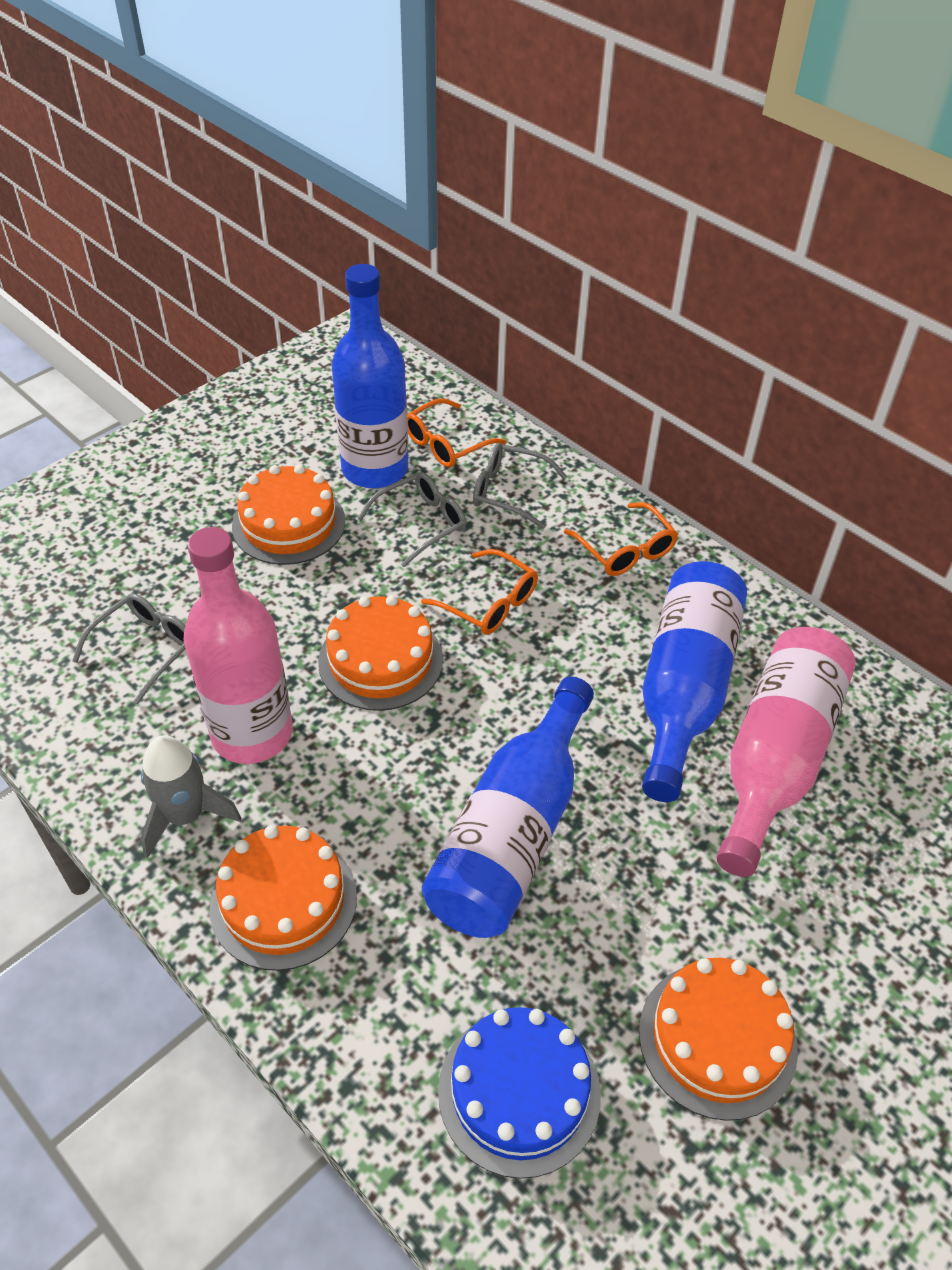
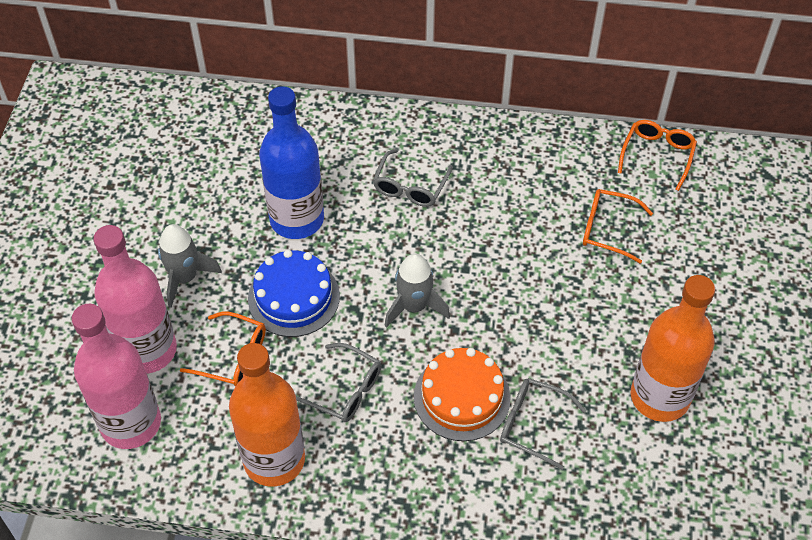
blue bottle: [332,264,408,489] [422,677,594,938] [642,561,747,802] = 3 -> [259,86,324,239] = 1
grey rocket: [141,735,241,858] = 1 -> [158,224,222,308] [385,254,450,328] = 2
orange bottle: none = 0 -> [229,343,305,487] [631,275,715,422] = 2
orange cake: [210,825,357,971] [232,465,345,565] [318,595,443,711] [639,958,798,1121] = 4 -> [414,348,510,441] = 1

